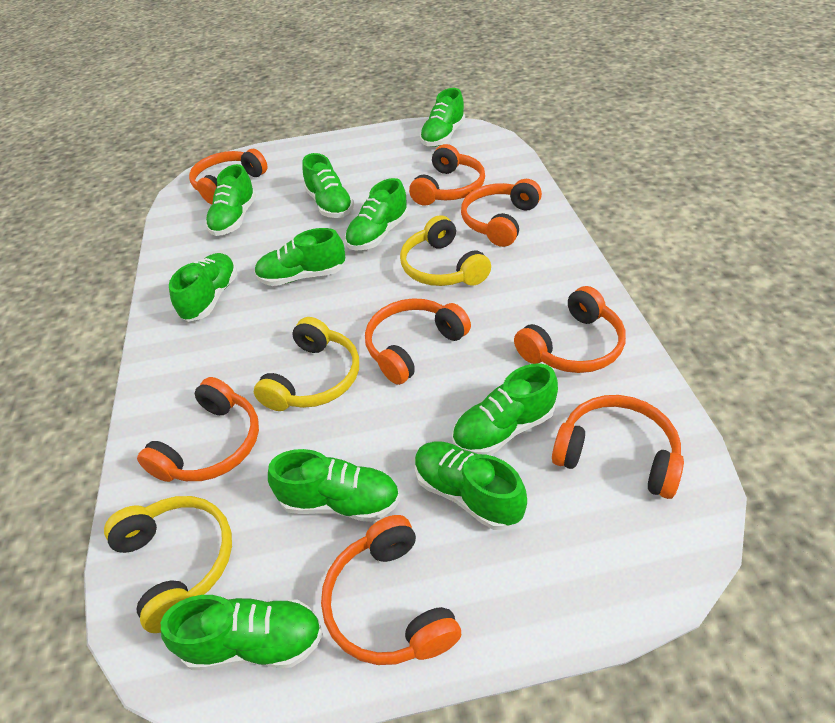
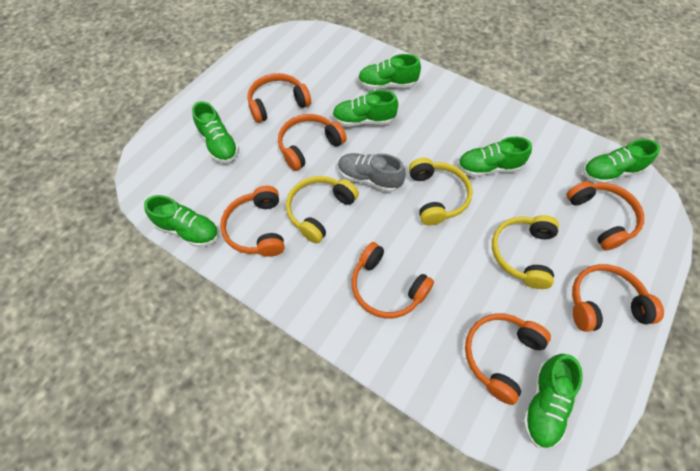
green shoe: [161,595,323,670] [169,253,237,322] [205,164,256,236] [254,228,345,286] [268,449,400,522] [302,153,354,218] [345,178,408,251] [415,441,527,530] [420,88,465,147] [452,363,558,455] = 10 -> [144,195,219,247] [192,101,239,163] [332,90,398,127] [358,54,421,89] [457,137,532,177] [522,354,583,448] [582,139,660,183] = 7
grey shoe: none = 0 -> [338,153,406,192] = 1
orange headphones: [137,377,259,482] [189,149,268,204] [321,515,461,665] [365,298,471,385] [409,144,485,206] [461,179,542,247] [514,286,626,373] [552,395,684,499] = 8 -> [220,186,285,257] [247,73,311,123] [278,114,346,171] [352,242,434,319] [465,314,551,405] [566,181,644,251] [572,264,664,332] = 7

